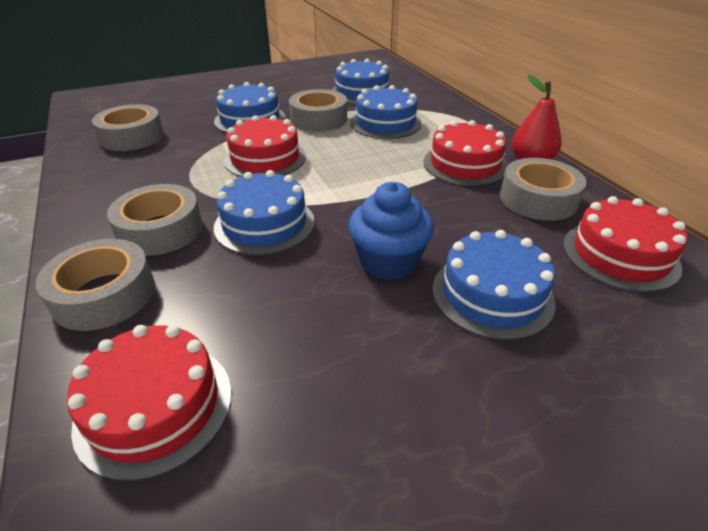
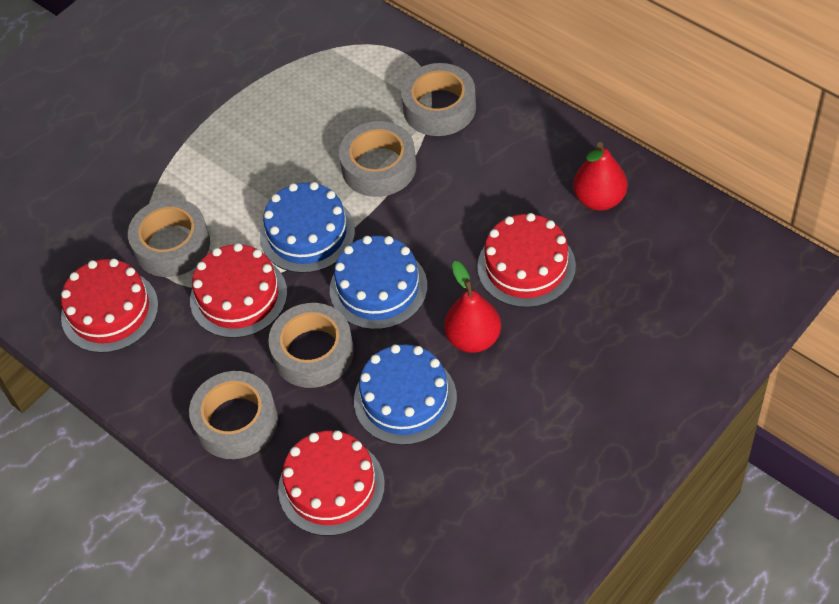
blue cake: [214,82,286,133] [214,170,315,255] [331,59,390,104] [350,85,422,139] [432,230,556,340] = 5 -> [260,182,355,273] [330,236,427,330] [354,344,457,445] = 3
blue cupcake: [349,182,434,281] = 1 -> none = 0
red pear: [512,74,561,160] = 1 -> [444,261,501,353] [573,142,627,211] = 2

